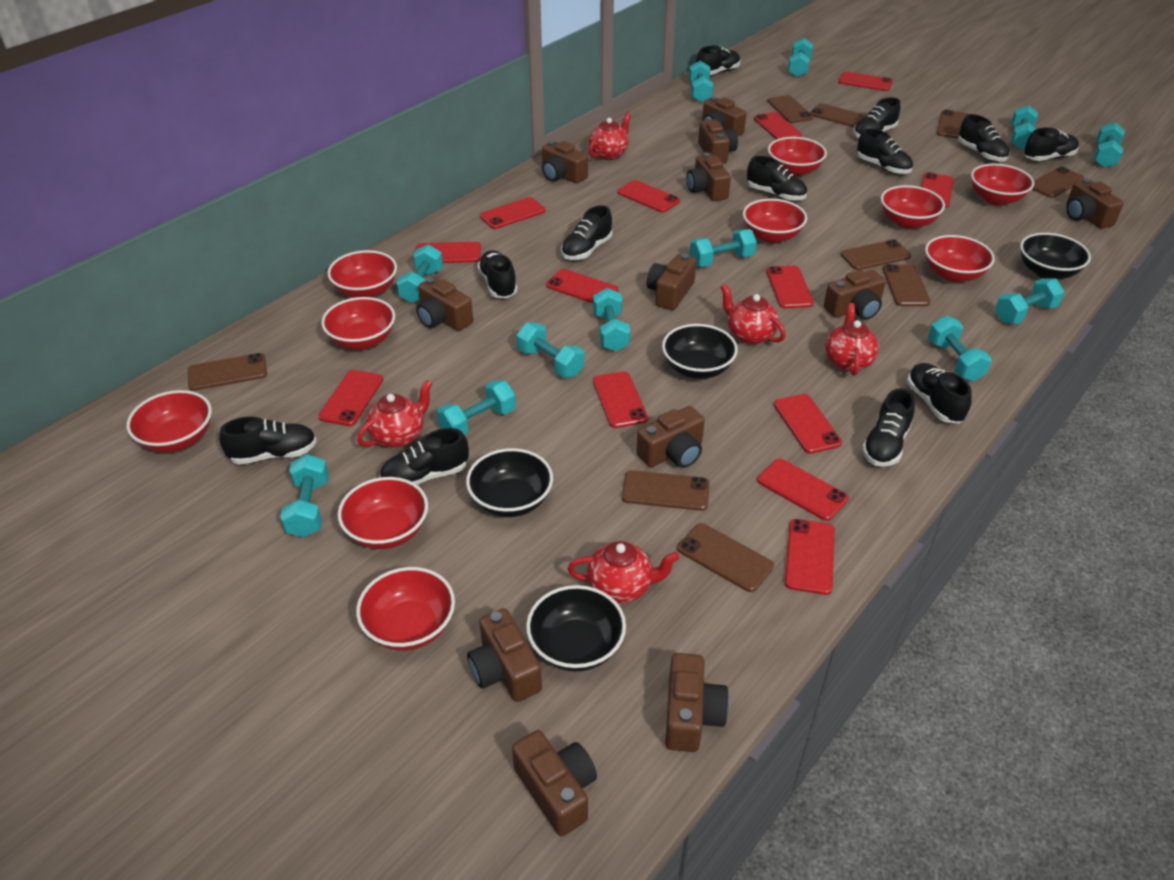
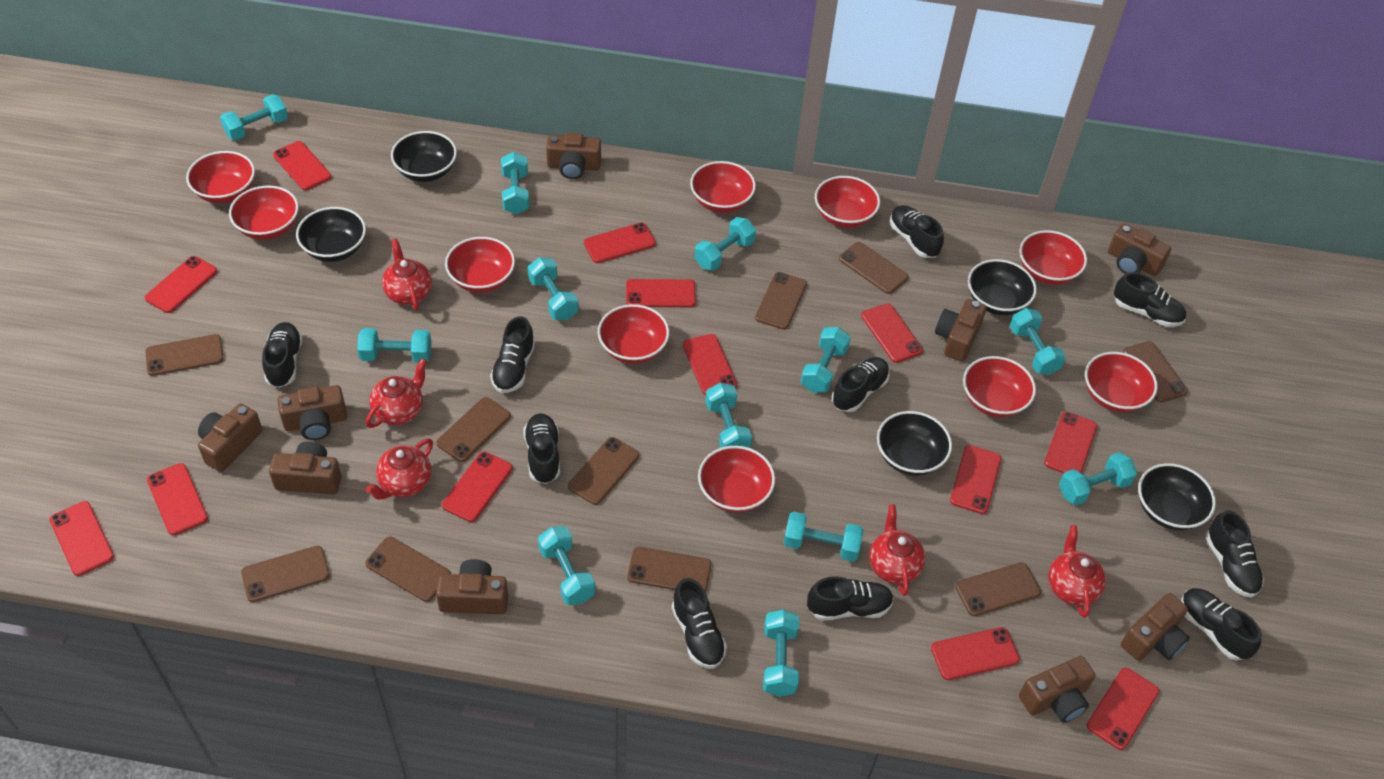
black bowl: [466,448,553,517] [526,585,626,672] [662,324,738,379] [1020,233,1091,279] = 4 -> [296,207,366,262] [391,131,457,182] [877,411,952,476] [968,259,1037,315] [1138,463,1216,530] = 5
black shoe: [219,417,317,465] [380,428,469,485] [477,250,518,298] [561,205,612,260] [696,46,740,75] [747,156,807,201] [853,97,900,138] [857,128,913,174] [862,388,915,467] [907,363,972,423] [958,114,1009,162] [1023,128,1079,161] = 12 -> [262,322,303,388] [490,316,535,393] [523,413,560,484] [672,578,727,669] [807,576,894,621] [832,357,890,412] [890,205,944,258] [1114,272,1186,327] [1181,588,1262,660] [1205,511,1264,598] = 10
brown camera: [416,277,473,331] [467,608,542,702] [512,730,597,836] [542,140,588,184] [636,406,705,468] [647,254,696,310] [665,653,729,752] [687,153,731,201] [698,119,738,163] [702,96,747,136] [824,270,886,320] [1066,178,1124,229] = 12 -> [198,403,263,472] [269,441,341,495] [277,385,347,440] [436,559,508,615] [546,133,601,179] [935,299,986,362] [1019,656,1095,723] [1108,224,1171,276] [1121,593,1190,661] = 9
brown phone: [188,353,267,391] [622,470,710,511] [677,523,774,592] [767,95,813,123] [810,103,867,127] [840,239,911,270] [883,264,931,306] [937,110,968,139] [1032,167,1085,198] = 9 -> [145,334,224,376] [241,546,330,602] [365,537,451,602] [436,397,511,462] [568,437,639,505] [627,547,711,592] [755,272,807,330] [839,242,909,294] [955,562,1041,616] [1123,341,1188,402] = 10

